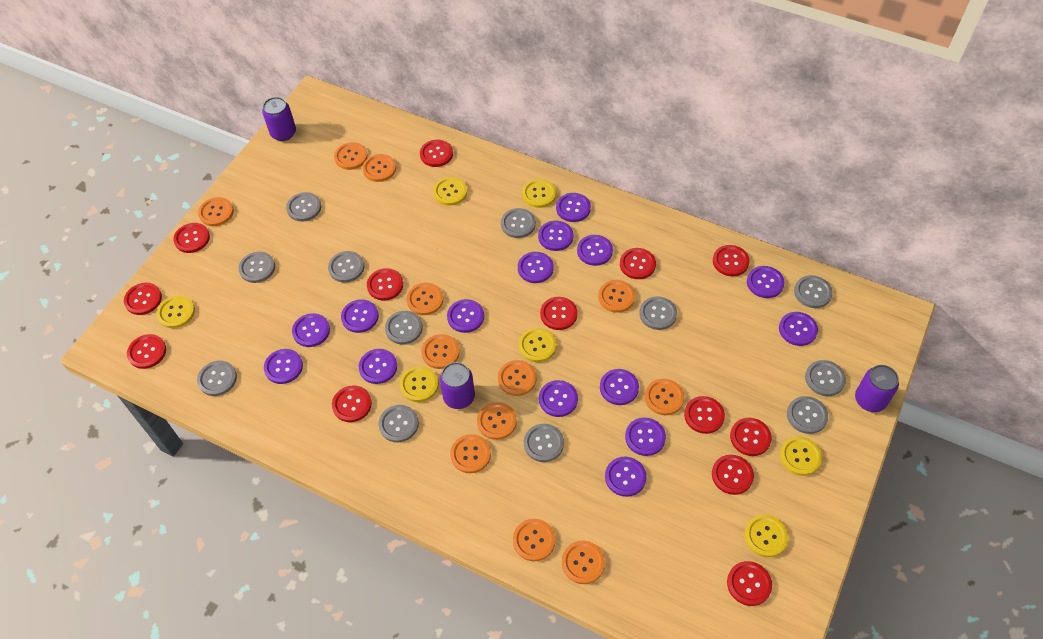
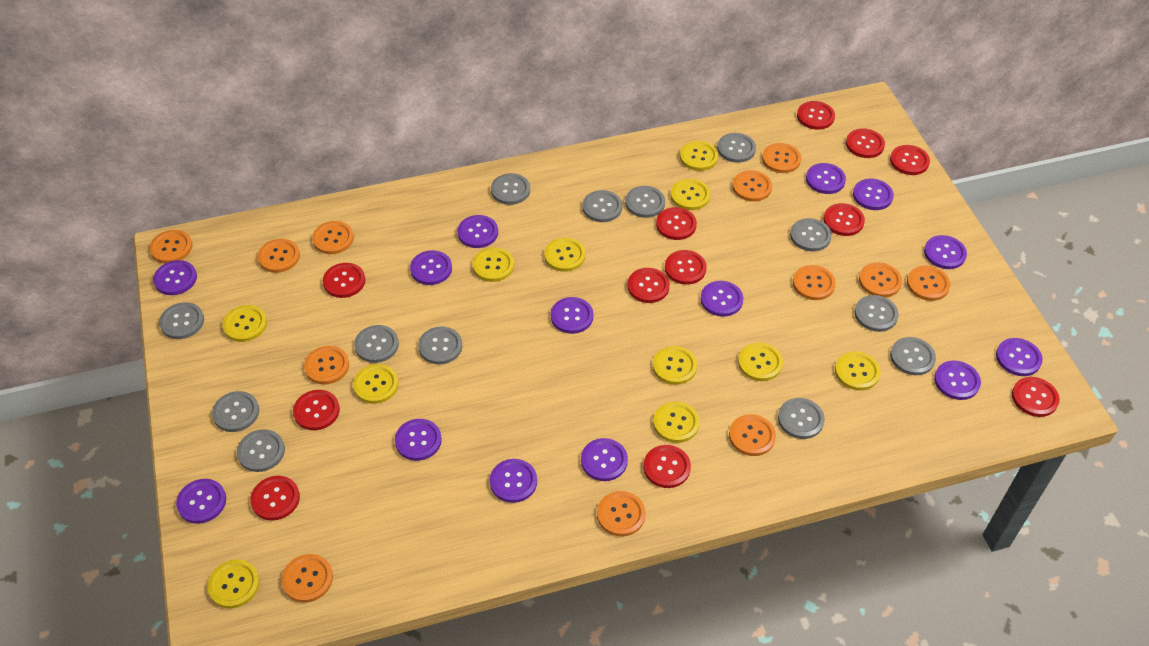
grey button: [197,361,237,396] [238,252,275,283] [286,192,321,221] [328,251,364,282] [379,405,419,442] [385,311,423,345] [501,208,536,238] [524,424,564,462] [639,296,677,330] [787,396,828,434] [794,275,833,308] [805,360,846,396] = 12 -> [159,302,204,339] [212,391,259,432] [237,429,285,472] [354,325,399,363] [418,326,462,364] [491,173,530,205] [582,190,622,222] [625,186,665,218] [717,133,756,163] [778,398,825,439] [790,218,832,251] [855,295,899,332] [890,337,936,375] = 13
purple button: [264,349,303,384] [292,313,330,347] [341,299,379,333] [359,349,397,384] [447,299,484,333] [518,252,554,283] [538,221,573,251] [539,380,578,417] [556,193,591,222] [577,235,613,266] [600,369,639,405] [605,457,647,497] [625,417,666,456] [747,266,785,298] [779,312,818,346] = 15 -> [153,260,197,295] [176,479,226,524] [395,419,442,461] [410,250,452,285] [458,215,498,248] [490,459,537,503] [551,297,594,334] [581,438,628,481] [700,281,743,317] [806,163,846,194] [853,179,894,210] [924,235,967,269] [934,361,981,400] [996,338,1043,376] = 14
purple can: [262,97,296,141] [440,362,475,409] [855,365,899,412] = 3 -> none = 0
red button: [124,283,162,315] [127,334,166,369] [173,223,210,253] [332,385,372,422] [367,268,403,301] [420,140,453,167] [540,297,578,330] [620,248,656,279] [684,396,725,434] [712,455,754,495] [713,245,750,276] [727,561,772,606] [730,418,772,456] = 13 -> [250,476,300,521] [293,390,340,430] [323,263,365,298] [627,268,670,303] [644,445,691,488] [656,207,697,240] [665,250,707,285] [797,101,835,130] [823,203,865,236] [846,128,885,158] [890,145,930,175] [1012,377,1060,417] = 12
yellow button: [157,295,195,328] [399,366,439,402] [433,177,467,206] [519,328,557,362] [522,179,556,208] [744,515,789,557] [780,436,822,476] = 7 -> [207,560,260,608] [222,305,267,342] [353,364,399,404] [473,247,514,282] [544,237,585,272] [653,346,697,385] [653,402,699,443] [671,179,710,210] [680,141,718,171] [738,343,783,381] [835,352,881,391] = 11

